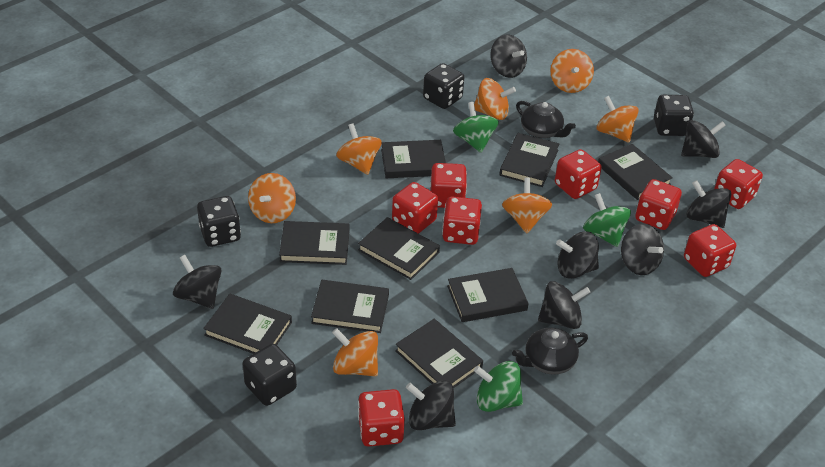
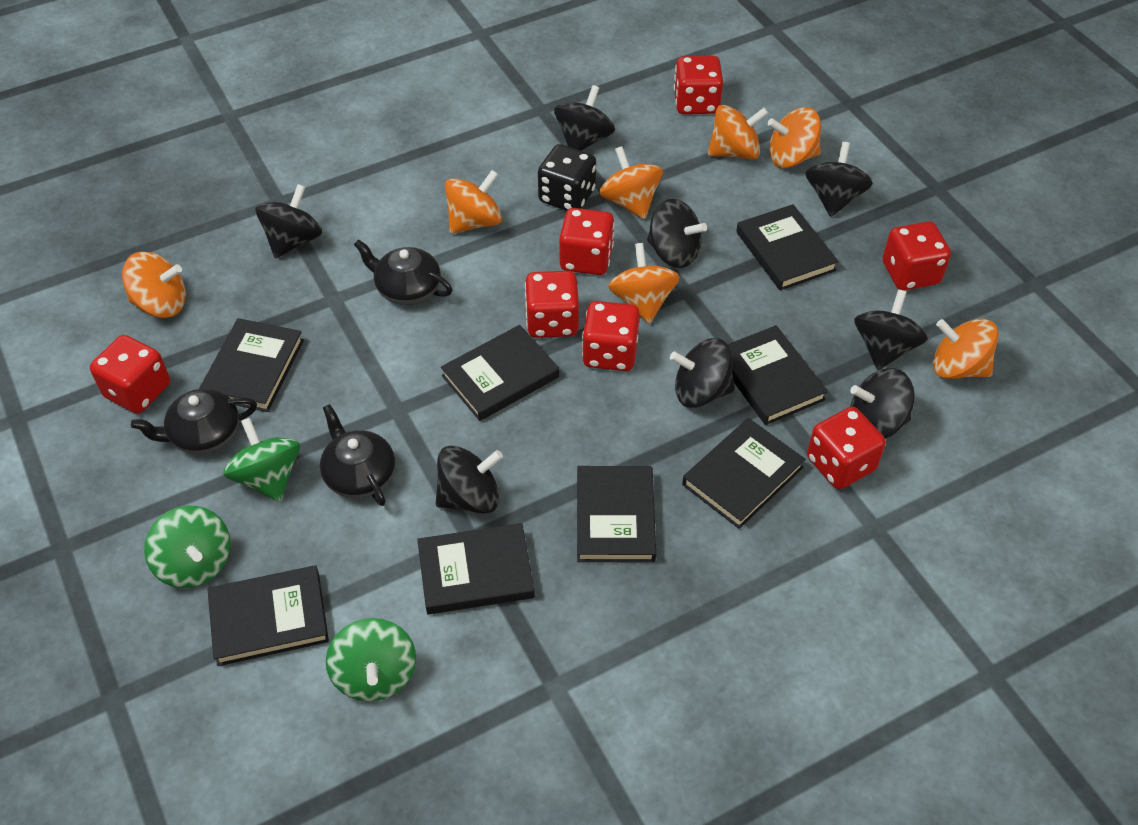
black book: [203,294,292,354] [279,221,350,265] [311,280,389,333] [358,217,440,280] [381,140,446,178] [395,319,483,388] [447,268,529,322] [499,133,559,187] [598,144,673,200] = 9 -> [199,318,304,412] [207,565,329,666] [417,523,535,614] [441,325,559,421] [577,466,656,562] [682,418,806,529] [727,325,828,425] [736,204,839,291] = 8
black dice: [197,196,241,247] [243,344,297,406] [423,63,464,109] [654,95,694,136] = 4 -> [538,144,596,211] = 1
black teapot: [512,328,588,375] [516,101,576,138] = 2 -> [131,389,257,454] [320,404,395,506] [354,239,452,305] = 3
red dice: [358,389,405,447] [392,182,438,234] [430,163,467,208] [442,196,482,245] [555,149,602,199] [635,179,682,230] [684,224,736,277] [714,159,763,209] = 8 -> [90,335,170,414] [525,271,579,338] [559,208,614,275] [582,301,640,371] [674,56,723,114] [807,407,886,489] [883,221,951,291] = 7

